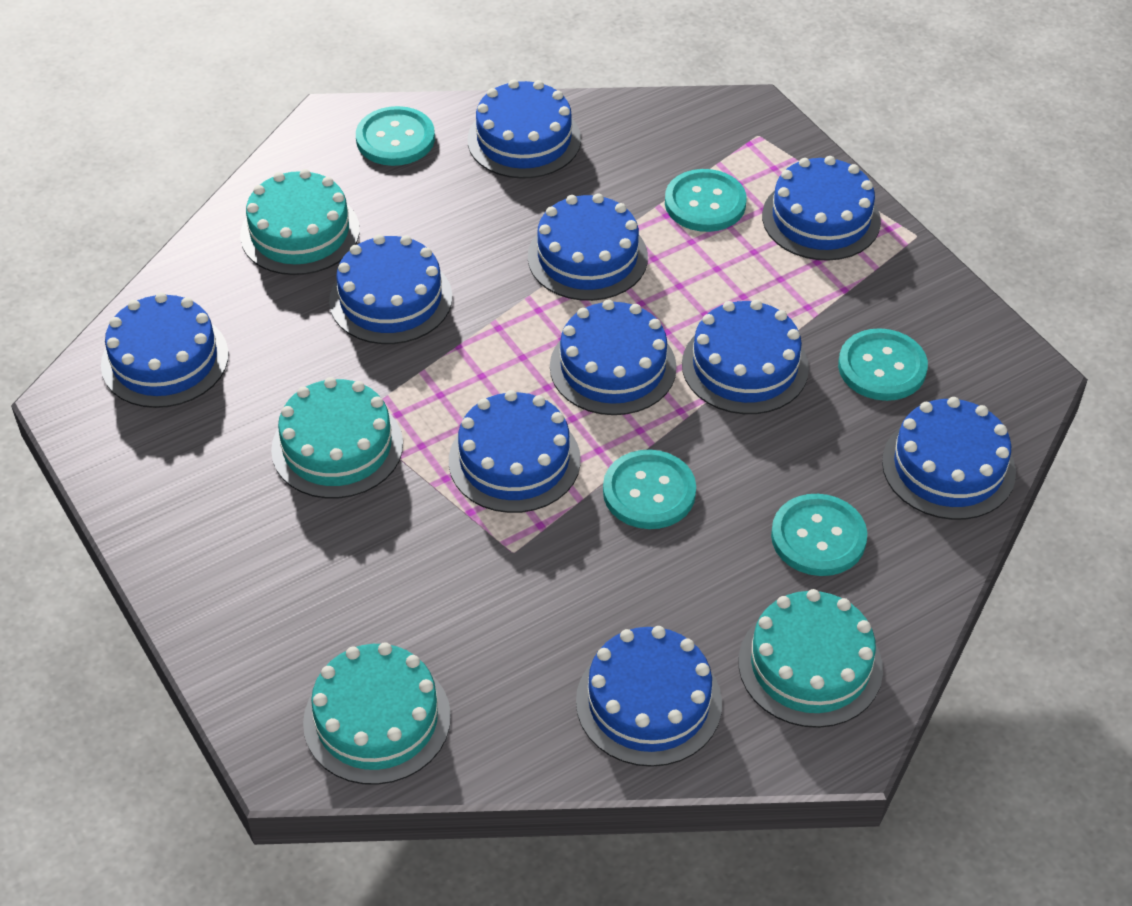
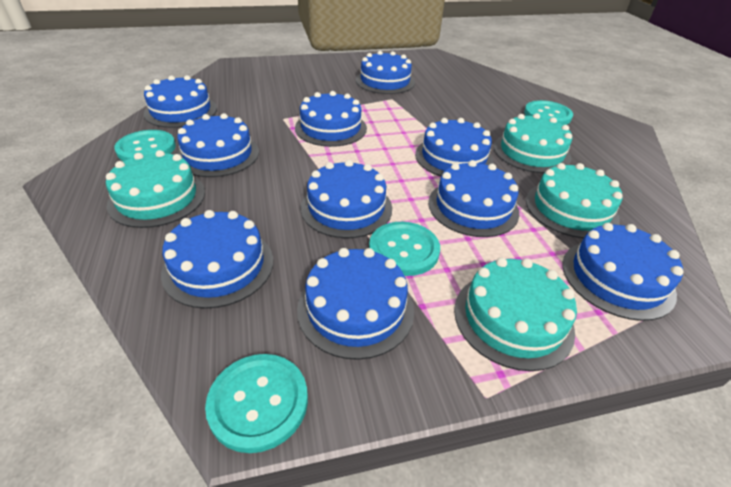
turquoise button: [356,106,435,166] [603,450,696,529] [665,169,746,232] [771,494,867,576] [838,328,928,401] = 5 -> [114,130,176,161] [205,354,308,453] [369,222,440,276] [524,100,573,125] = 4

